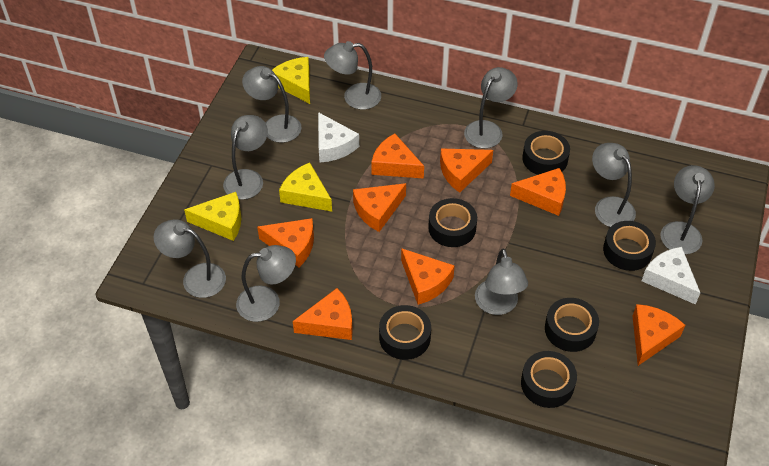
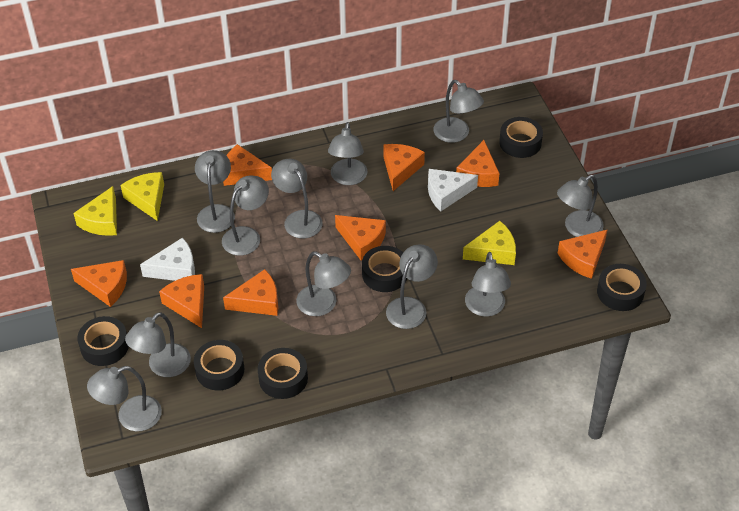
grey lamp: [154,219,226,298] [223,115,268,200] [236,245,296,322] [242,66,302,143] [324,41,381,110] [464,67,518,148] [475,249,528,315] [592,143,636,227] [660,165,715,254] = 9 -> [87,366,162,431] [125,312,191,377] [195,150,235,233] [222,175,269,256] [271,159,323,238] [296,252,351,316] [328,122,367,185] [386,244,438,329] [433,80,484,143] [465,252,511,317] [557,175,604,237] = 11

